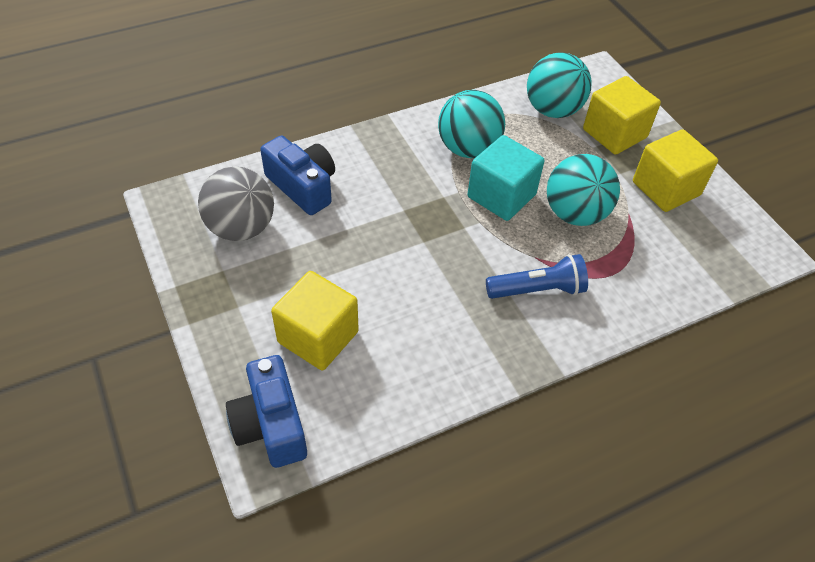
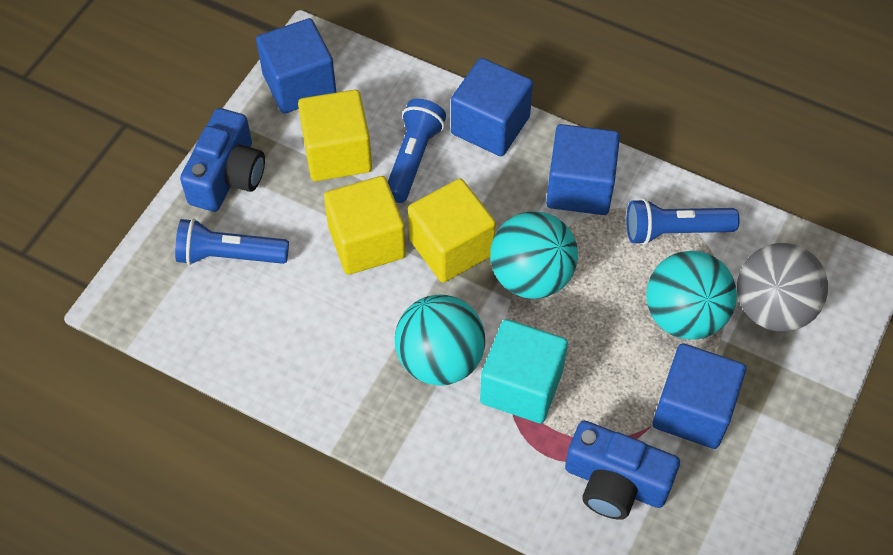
blue cube: none = 0 -> [256,18,336,114] [451,58,533,156] [546,124,620,215] [652,343,746,449] = 4
blue flashlight: [486,254,588,299] = 1 -> [175,218,289,265] [388,99,446,203] [627,198,740,245] = 3

